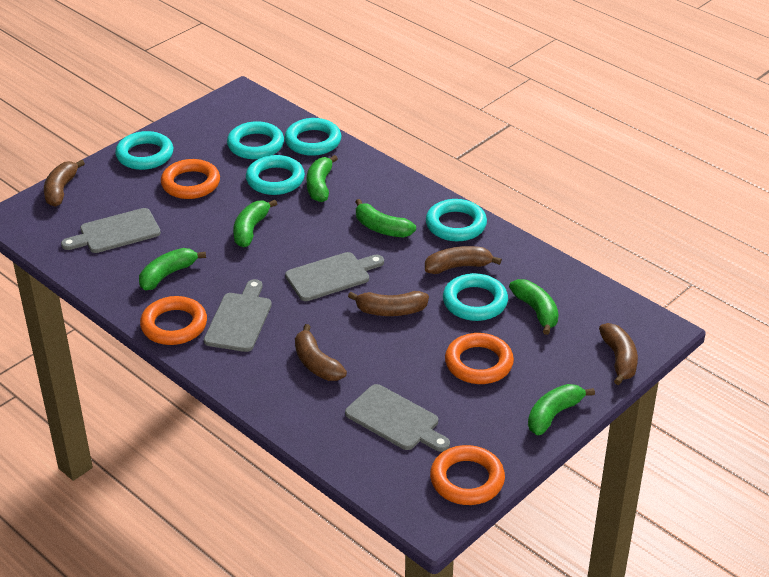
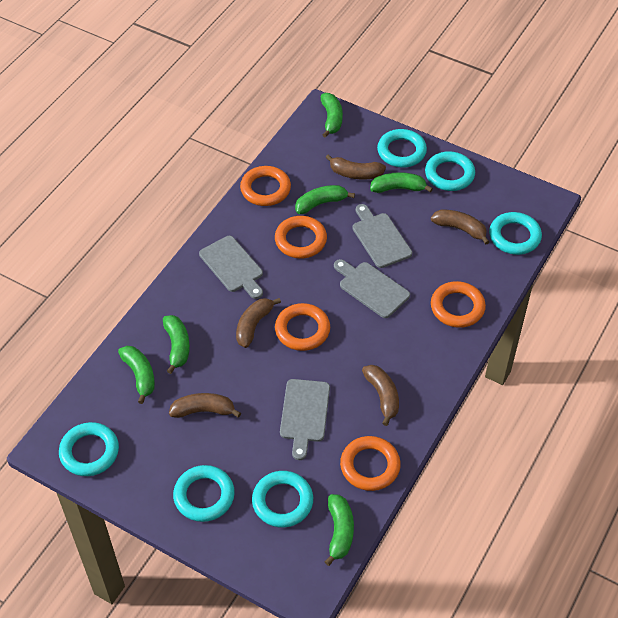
orange ring: [140,296,207,345] [161,159,220,199] [430,445,505,505] [445,333,514,384] = 4 -> [240,166,291,206] [275,216,327,258] [275,303,330,351] [340,436,401,491] [431,281,486,328] = 5

